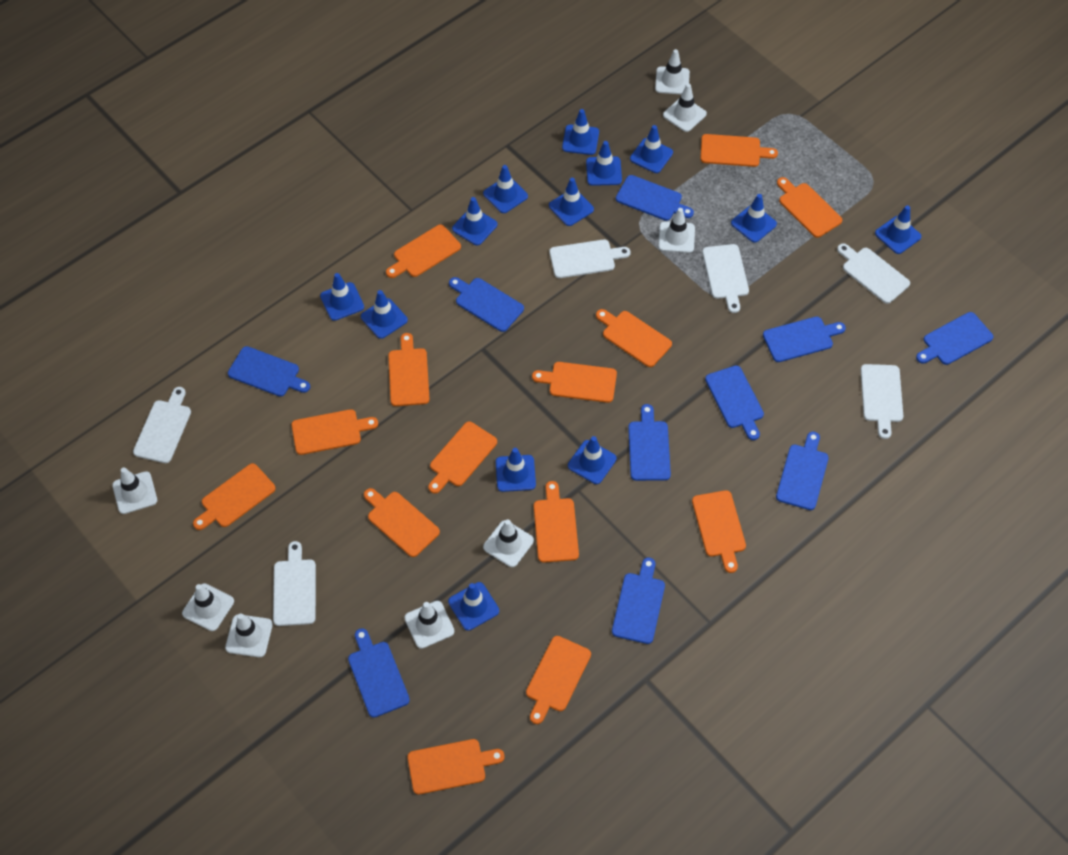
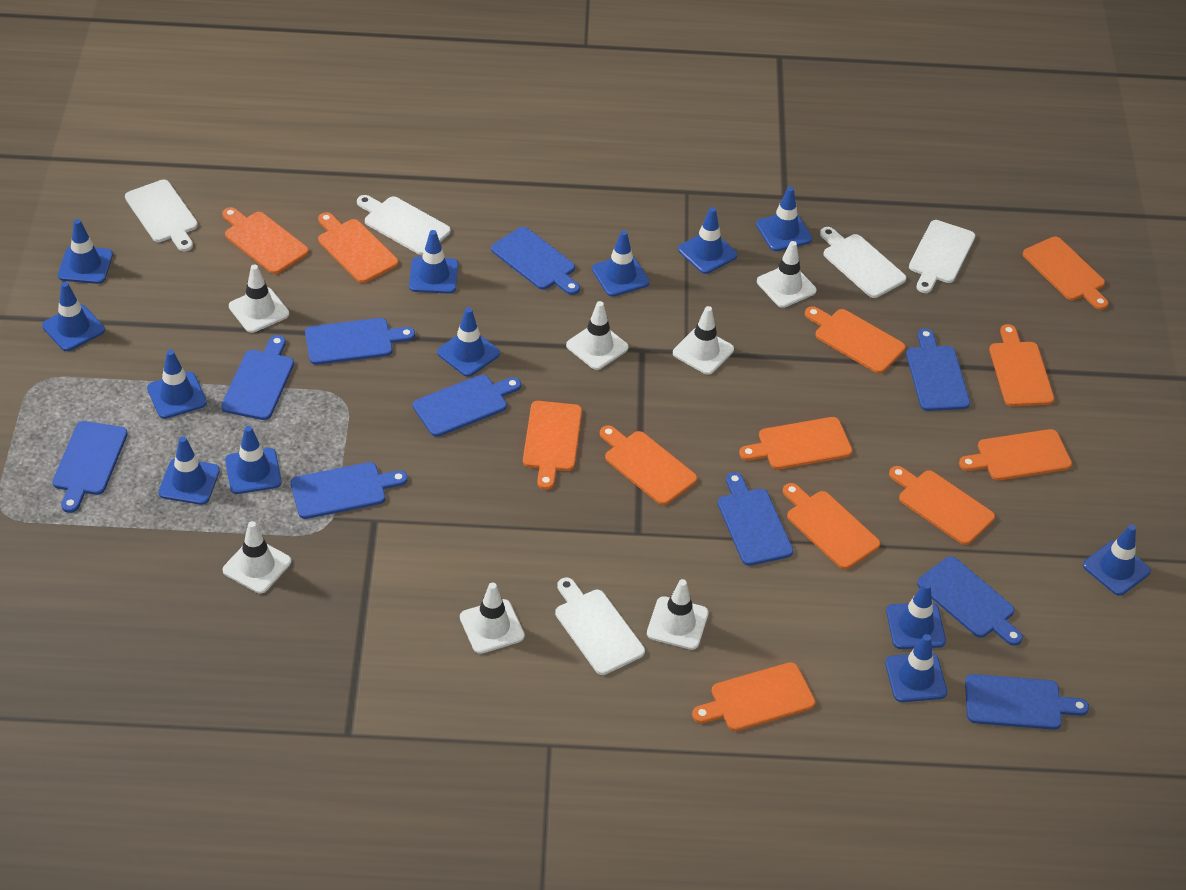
orange cutting board: [193,463,276,530] [291,409,378,455] [364,488,440,557] [386,225,461,278] [388,333,430,406] [407,739,504,795] [428,421,497,494] [526,636,591,724] [532,362,617,403] [534,481,579,562] [596,309,672,367] [692,490,746,573] [700,134,778,167] [777,177,842,238] = 14 -> [222,207,309,274] [318,212,398,283] [523,401,582,490] [600,425,697,505] [692,662,815,731] [739,417,852,469] [783,483,880,569] [805,306,906,373] [889,466,995,545] [959,429,1072,480] [989,324,1054,406] [1023,236,1108,310] = 12
white cutting board: [133,387,191,463] [273,541,316,626] [549,239,631,278] [702,244,749,313] [837,243,910,304] [861,364,903,439] = 6 -> [125,180,198,251] [357,195,451,255] [555,577,645,675] [820,227,906,298] [909,220,975,293] = 5
white traffic cone: [112,467,157,514] [182,583,234,631] [225,613,273,657] [404,601,454,649] [483,519,534,567] [655,49,690,94] [658,208,695,253] [663,83,707,132] = 8 -> [223,521,291,594] [229,264,289,333] [460,582,525,654] [566,301,629,370] [647,579,709,650] [673,306,734,375] [757,241,816,308] = 7

